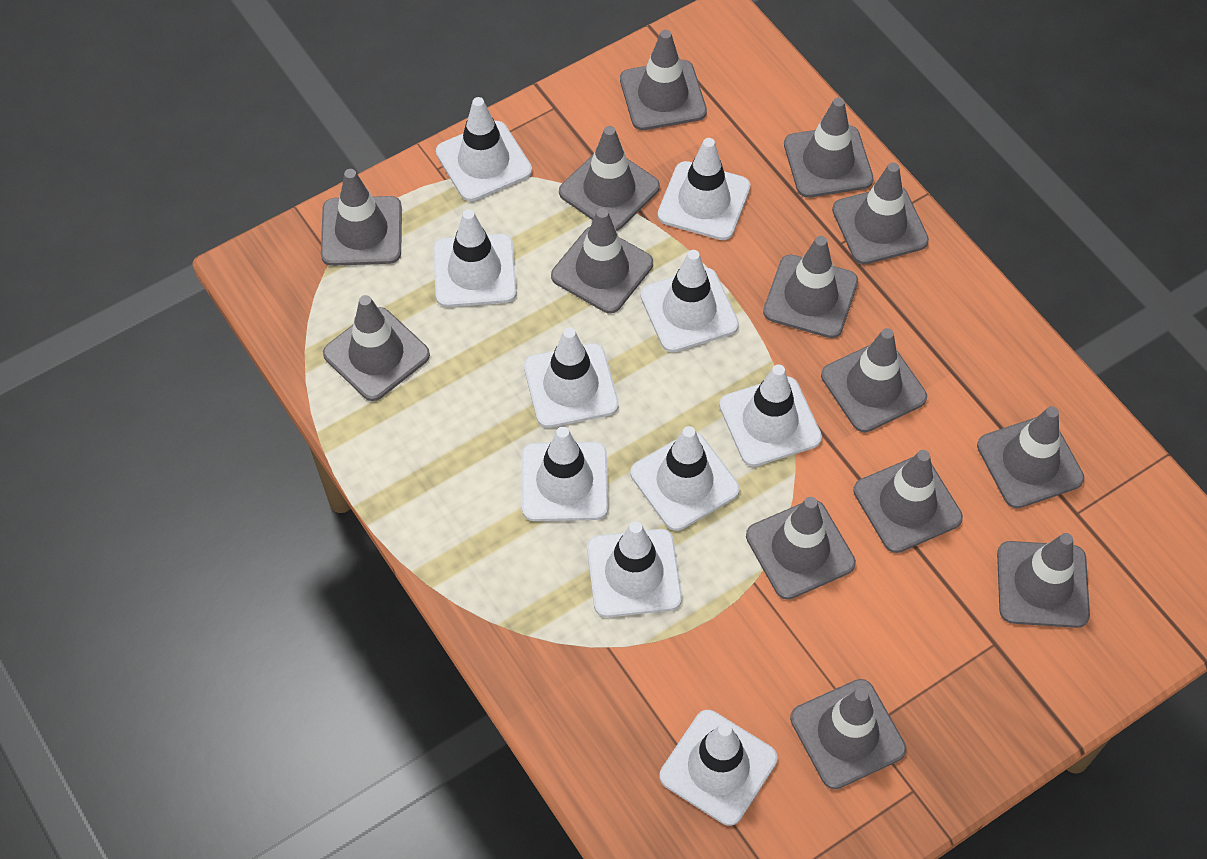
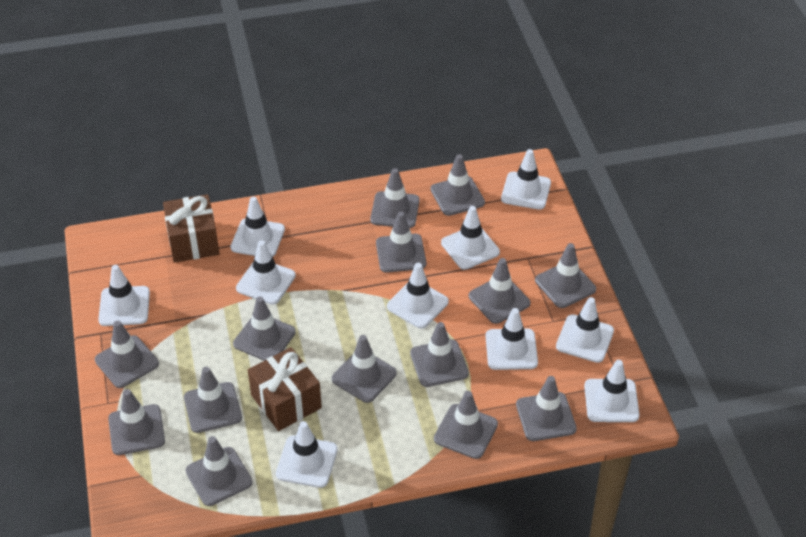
brown gift: none = 0 -> [163,194,219,263] [248,347,322,431] = 2

